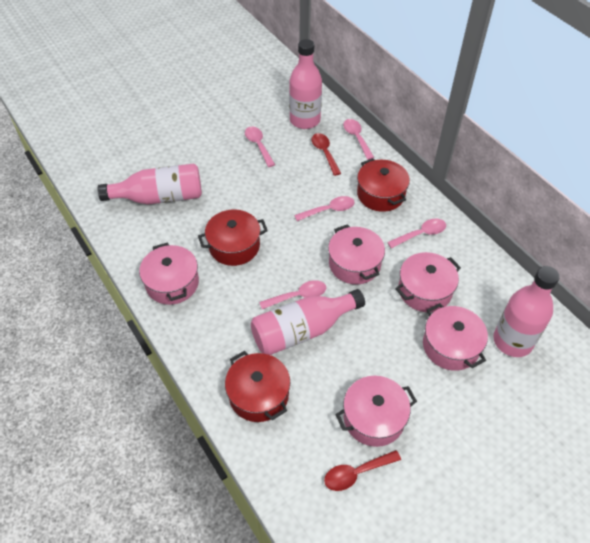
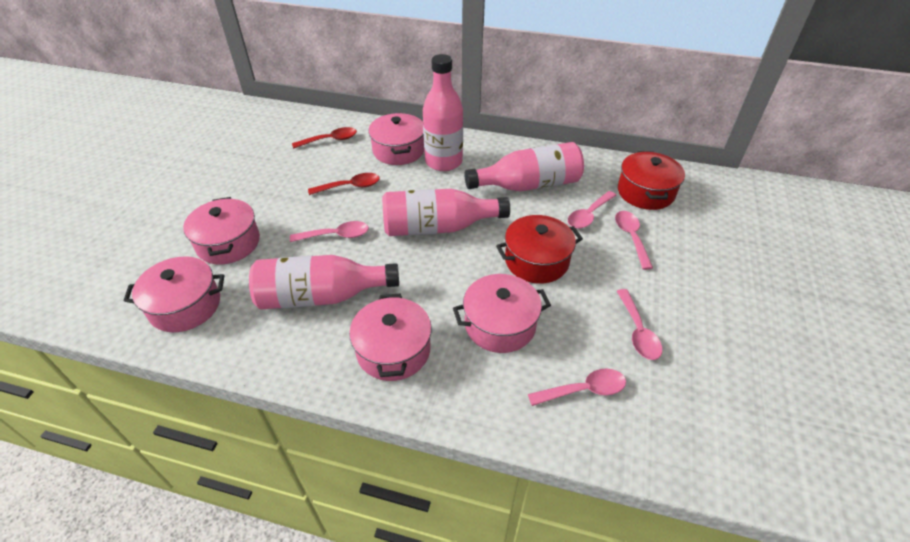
red pot: [198,210,268,266] [225,351,290,422] [357,158,410,212] = 3 -> [496,215,583,284] [618,151,685,210] = 2

